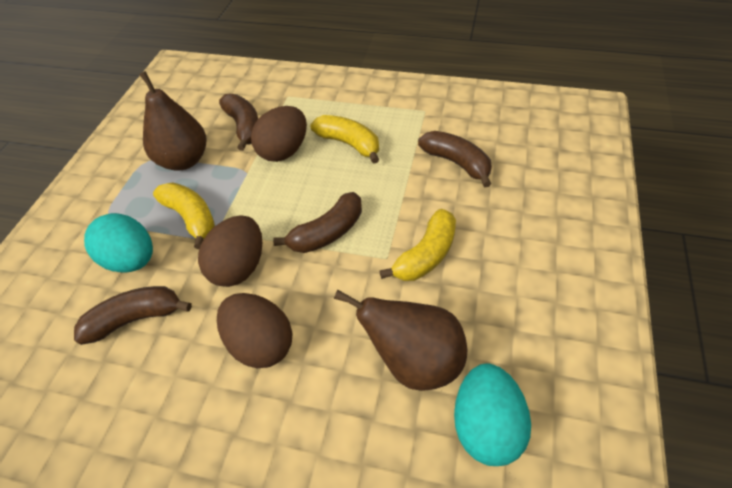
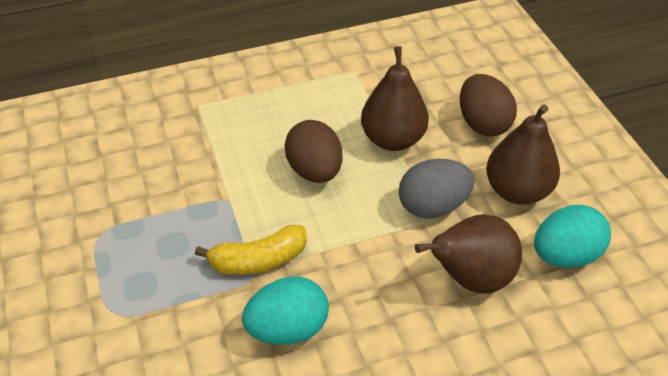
brown banana: [74,286,192,345] [219,94,258,151] [273,192,362,253] [418,131,492,187] = 4 -> none = 0
brown egg: [198,215,262,287] [217,293,292,368] [251,106,307,162] = 3 -> [285,120,342,183] [460,74,517,136] = 2
brown pear: [139,71,206,171] [334,290,467,391] = 2 -> [361,46,429,151] [415,214,522,294] [486,104,560,205] = 3
grey egg: none = 0 -> [399,159,474,219] = 1
yellow banana: [153,183,215,249] [310,115,379,164] [379,209,456,281] = 3 -> [195,225,307,275] = 1

